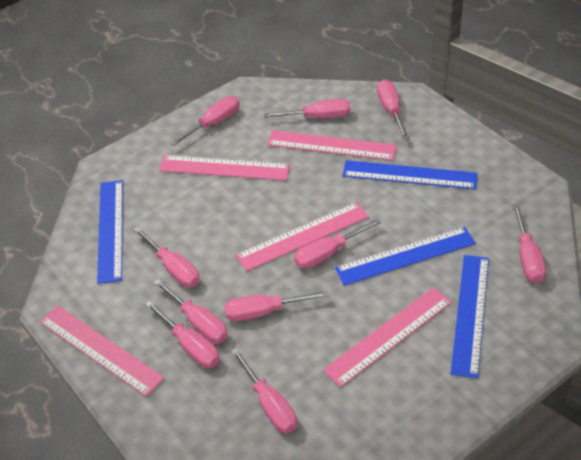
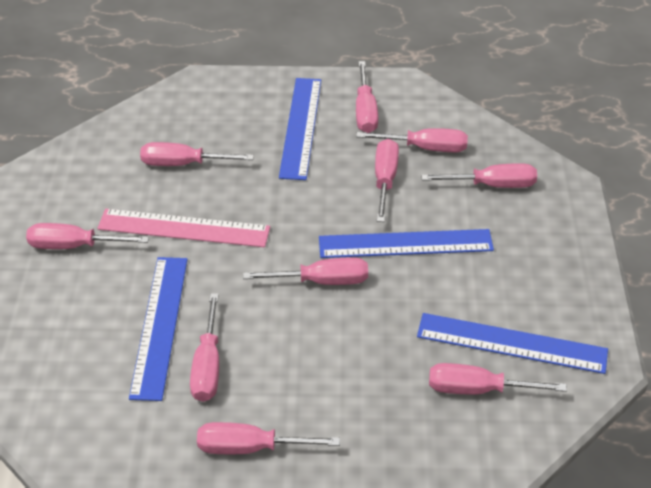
pink ruler: [39,305,165,397] [159,155,290,180] [236,202,369,271] [267,130,397,161] [323,287,452,387] = 5 -> [97,209,270,247] = 1

